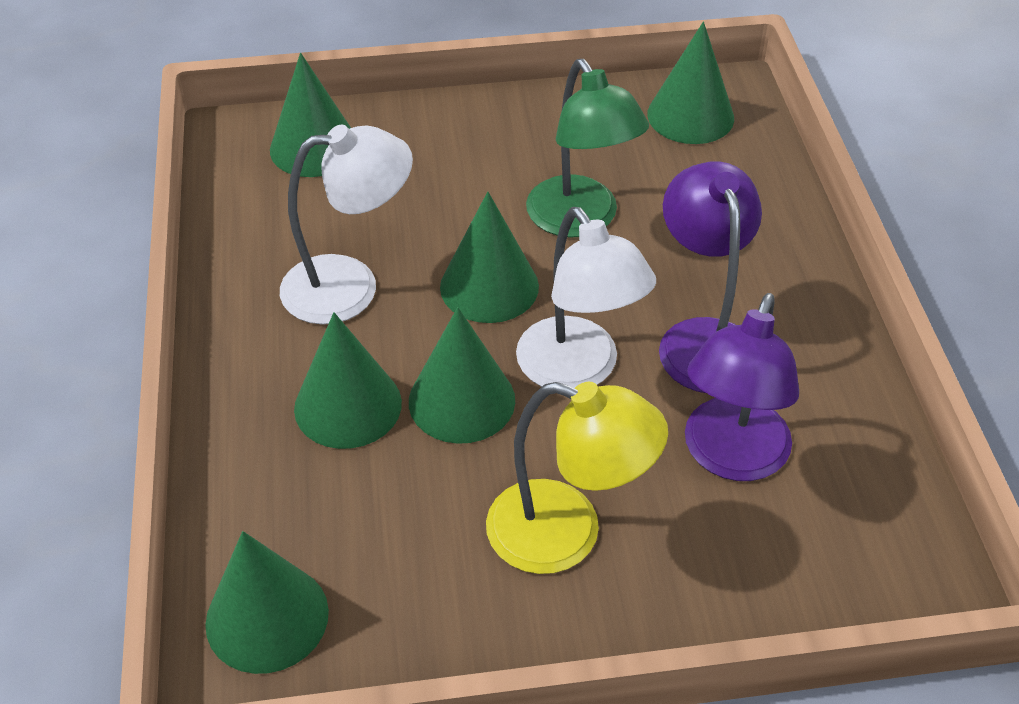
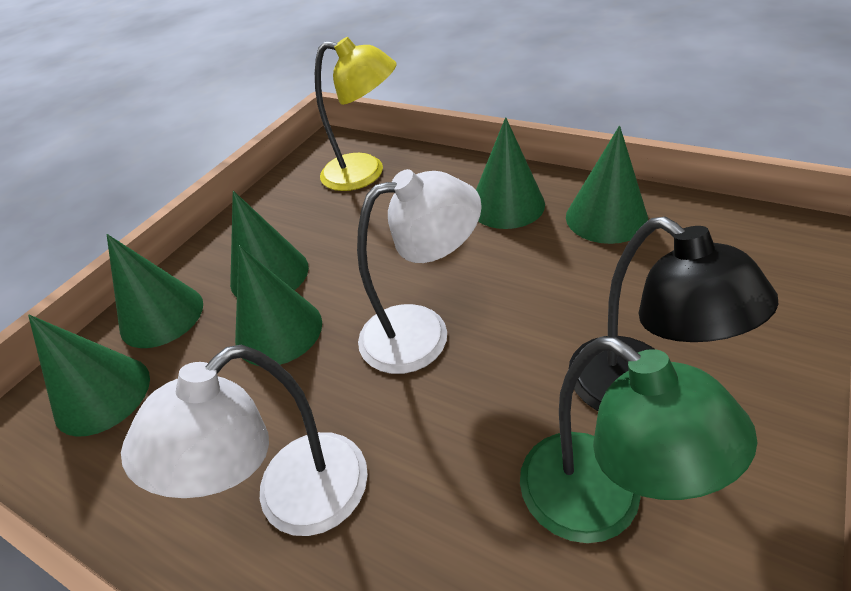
black lamp: none = 0 -> [568,216,779,411] = 1
purple lamp: [659,161,762,393] [685,293,799,481] = 2 -> none = 0

